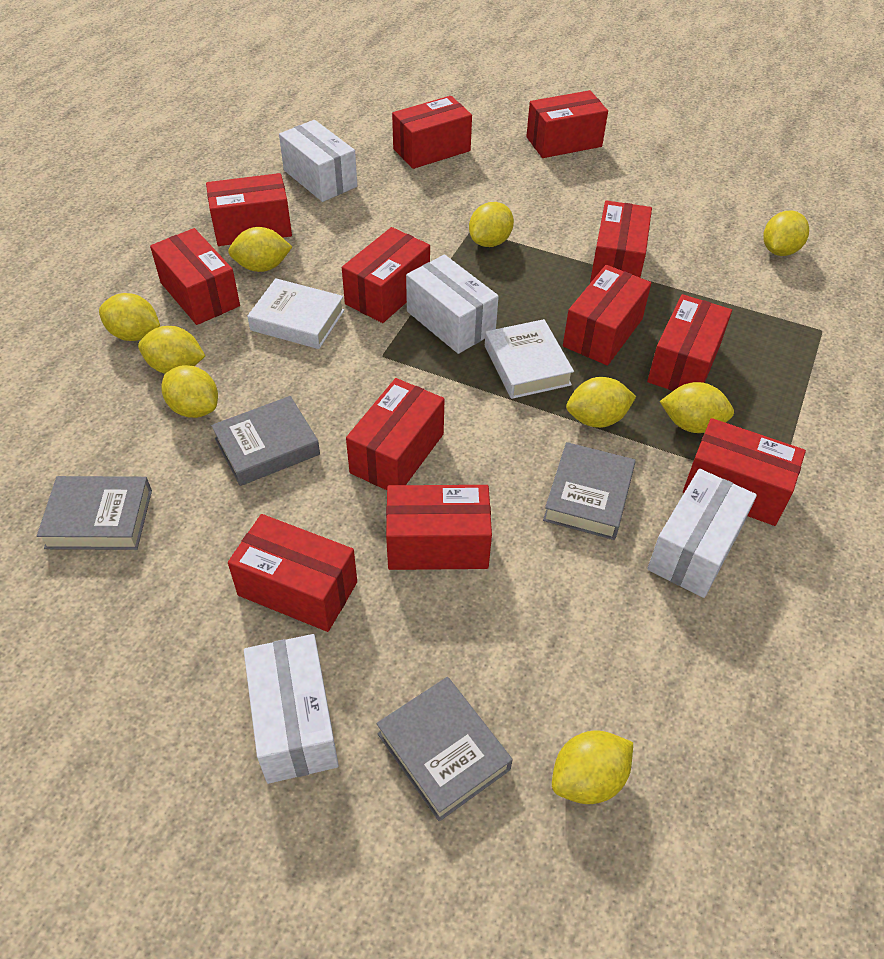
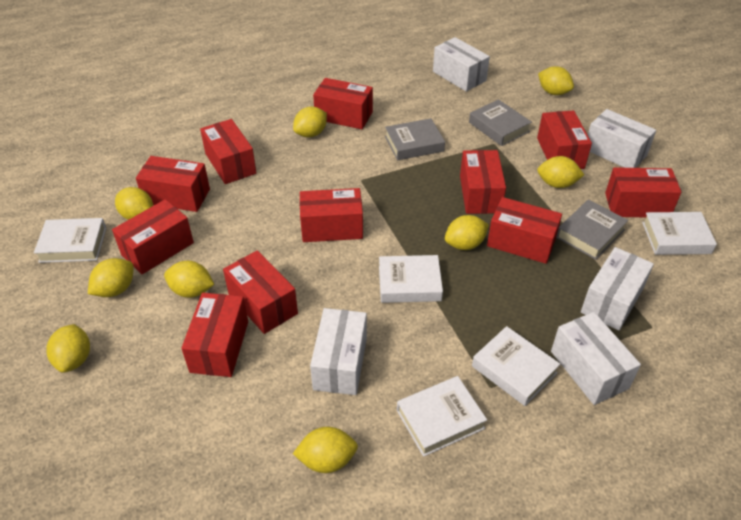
grey book: [37,476,152,550] [211,396,320,486] [376,677,513,821] [543,442,636,540] = 4 -> [385,118,445,161] [469,99,532,146] [556,199,628,260] = 3
red box: [150,228,240,325] [206,173,292,246] [228,514,357,632] [342,227,430,323] [346,378,445,490] [386,485,492,570] [392,96,472,169] [526,90,608,158] [563,265,651,366] [590,200,652,283] [647,294,732,391] [683,418,806,526] = 12 -> [112,199,194,274] [136,156,210,212] [181,293,248,377] [200,119,256,184] [223,250,298,334] [300,188,363,242] [313,78,373,129] [460,150,506,214] [487,197,562,264] [537,110,592,169] [605,167,681,217] = 11
white book: [247,278,345,349] [485,319,574,399] = 2 -> [34,218,106,263] [379,255,443,303] [397,376,487,457] [472,326,560,406] [642,212,717,255] = 5
white box: [244,634,339,784] [279,120,357,202] [406,255,499,354] [647,469,757,598] = 4 -> [310,308,367,395] [433,37,490,92] [551,312,641,405] [581,247,654,331] [588,109,656,168] = 5

